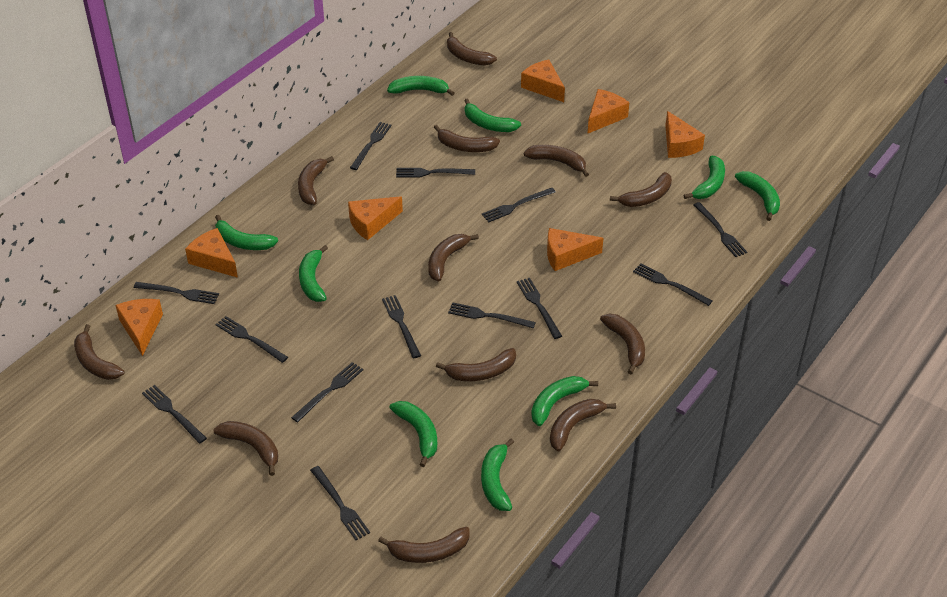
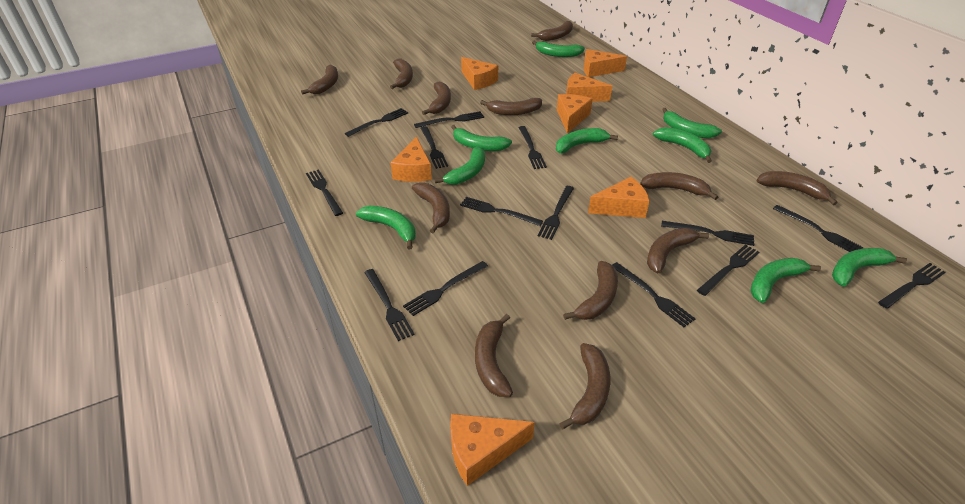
black fork: [134,282,219,304] [142,385,207,444] [216,316,288,363] [291,362,363,422] [310,466,370,540] [350,122,392,170] [382,295,421,358] [396,168,475,177] [448,302,536,328] [482,188,556,222] [517,278,562,339] [633,263,713,306] [694,202,747,257] = 13 -> [306,169,343,216] [345,108,408,137] [364,269,415,341] [403,261,488,316] [414,111,484,128] [421,126,448,169] [460,197,543,226] [518,126,547,169] [538,186,574,240] [612,262,696,327] [661,221,754,246] [697,244,759,296] [773,205,864,252] [878,263,946,309] = 14

